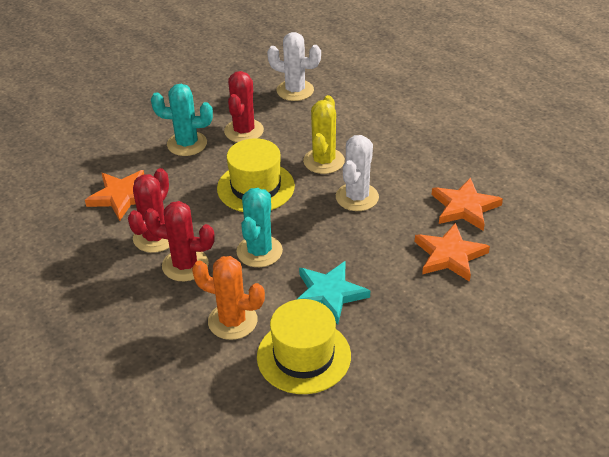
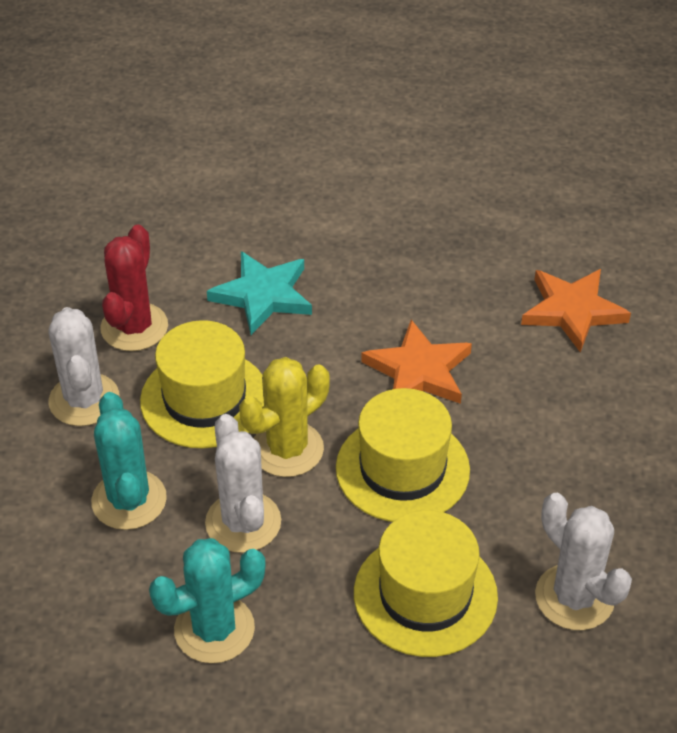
orange cactus: [192,256,265,340] = 1 -> none = 0
orange star: [85,170,144,221] [415,223,490,282] [432,177,503,231] = 3 -> [361,320,472,404] [521,269,631,352] = 2
red cactus: [128,168,169,253] [144,201,215,281] [224,71,264,142] = 3 -> [100,224,168,351] = 1
white cactus: [267,32,321,101] [336,135,379,211] = 2 -> [48,307,119,426] [205,414,281,553] [535,493,632,630] = 3
yellow hat: [217,138,295,212] [257,299,351,394] = 2 -> [140,320,264,448] [336,388,470,522] [354,510,498,657] = 3

